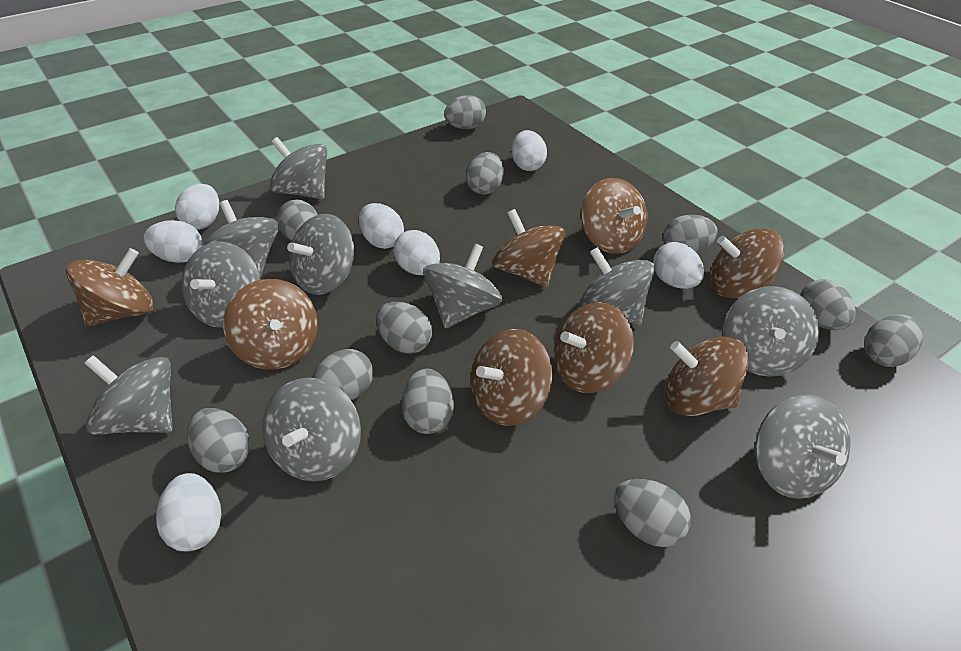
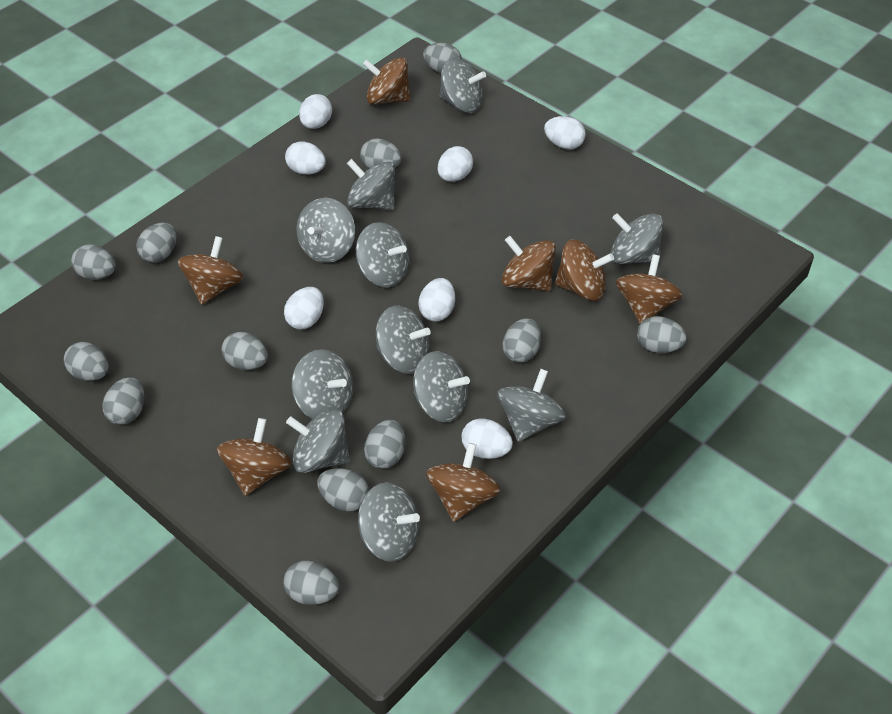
brown spinning top: [66,248,153,326] [223,279,318,370] [471,329,553,426] [492,209,565,287] [553,302,634,393] [581,178,647,254] [665,337,749,416] [710,228,784,298] = 8 -> [178,236,243,305] [217,418,291,496] [363,57,411,105] [426,443,501,522] [502,236,556,291] [555,239,614,301] [616,254,683,324] = 7
grey egg: [187,408,250,473] [277,199,318,241] [312,349,373,400] [376,302,432,354] [401,369,454,434] [444,95,486,129] [466,152,504,195] [614,479,691,547] [663,215,718,253] [800,279,856,330] [864,315,923,367] = 11 -> [64,342,109,381] [71,244,116,280] [102,377,144,425] [136,223,177,263] [221,332,268,370] [283,561,339,605] [317,468,369,512] [360,138,402,168] [364,420,405,469] [423,43,462,73] [502,318,541,363] [637,316,687,353] = 12
grey spinning top: [84,355,173,435] [181,242,260,328] [203,200,279,277] [262,378,361,481] [269,137,327,199] [287,214,354,295] [423,244,503,329] [579,247,655,325] [723,286,819,377] [755,394,851,499] = 10 -> [286,409,350,473] [291,349,353,419] [297,198,355,263] [347,159,395,210] [356,222,410,287] [358,482,420,562] [376,306,431,374] [413,351,470,422] [439,58,486,113] [497,369,566,442] [611,213,663,264] = 11

